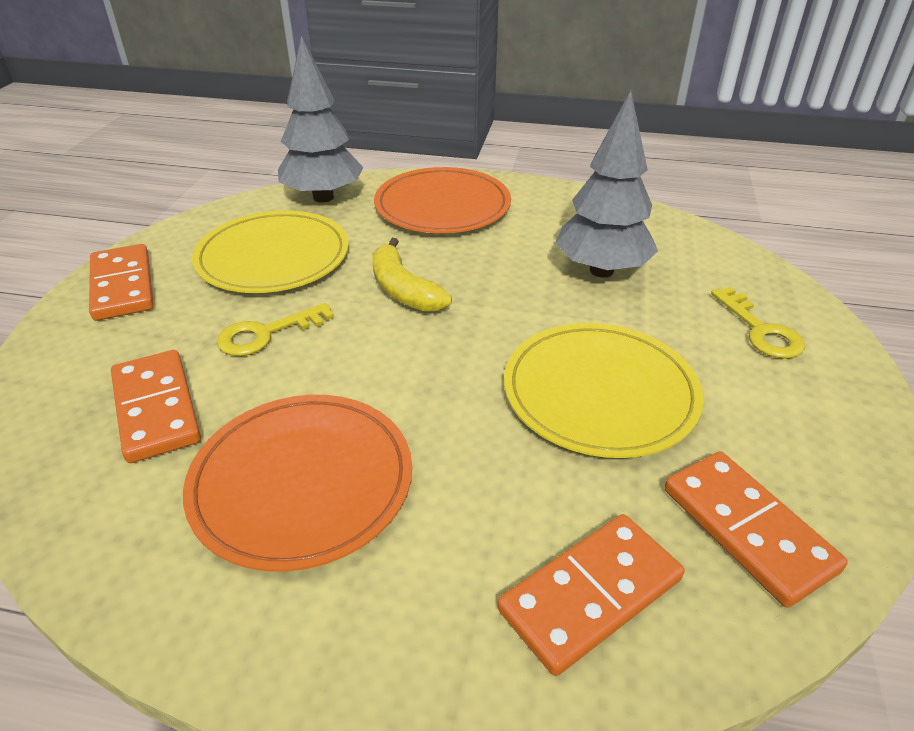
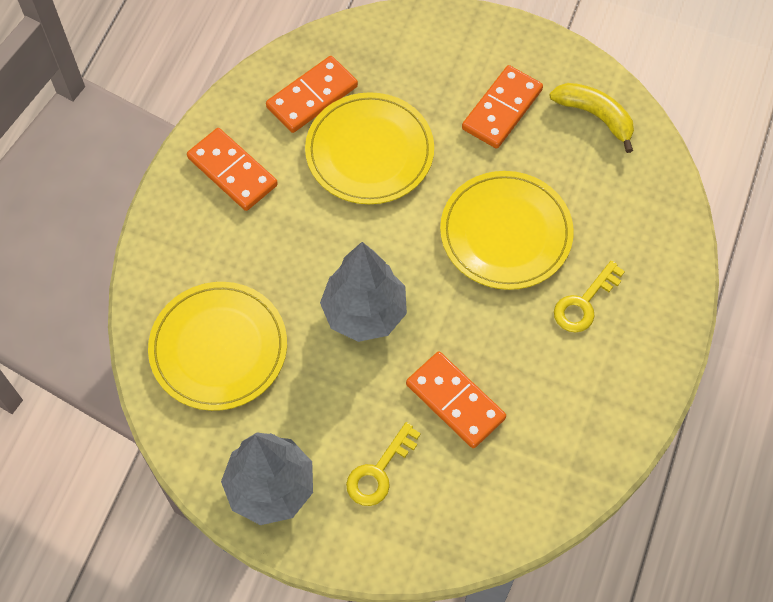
orange plate: [183,395,412,572] [374,167,511,233] = 2 -> none = 0
yellow plate: [192,210,349,293] [504,323,704,458] = 2 -> [148,282,287,411] [305,92,434,204] [440,171,574,290] = 3

